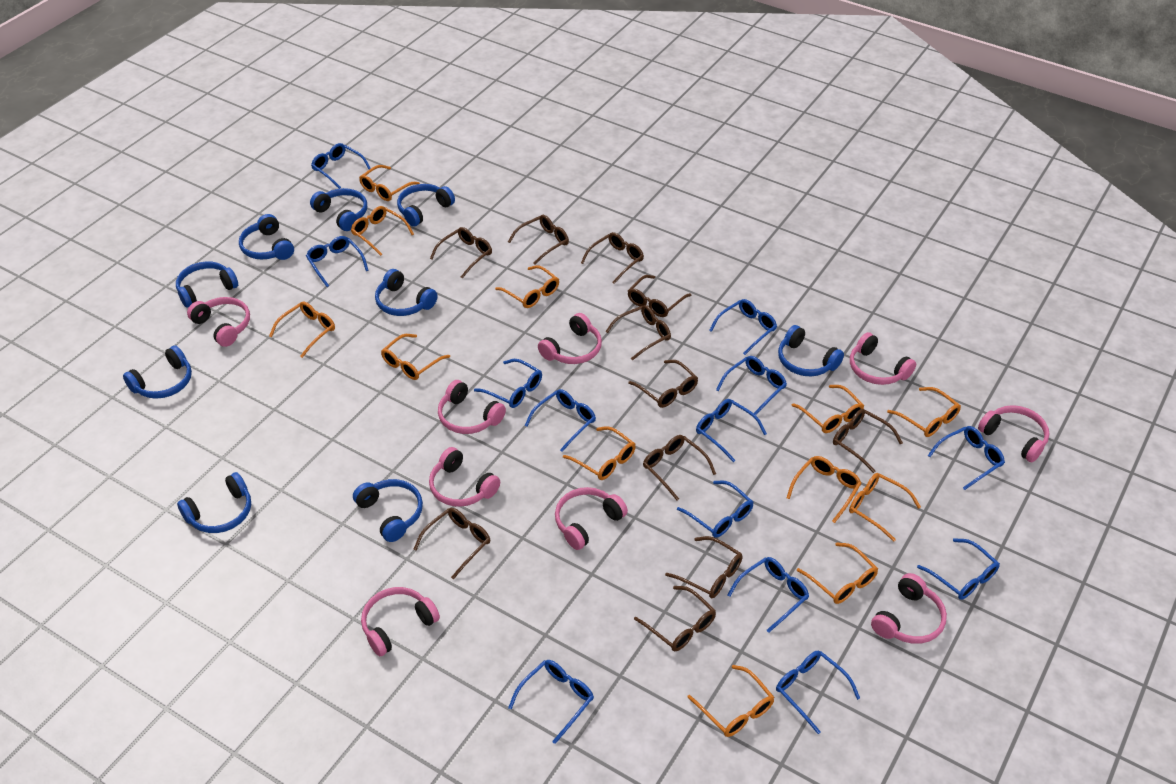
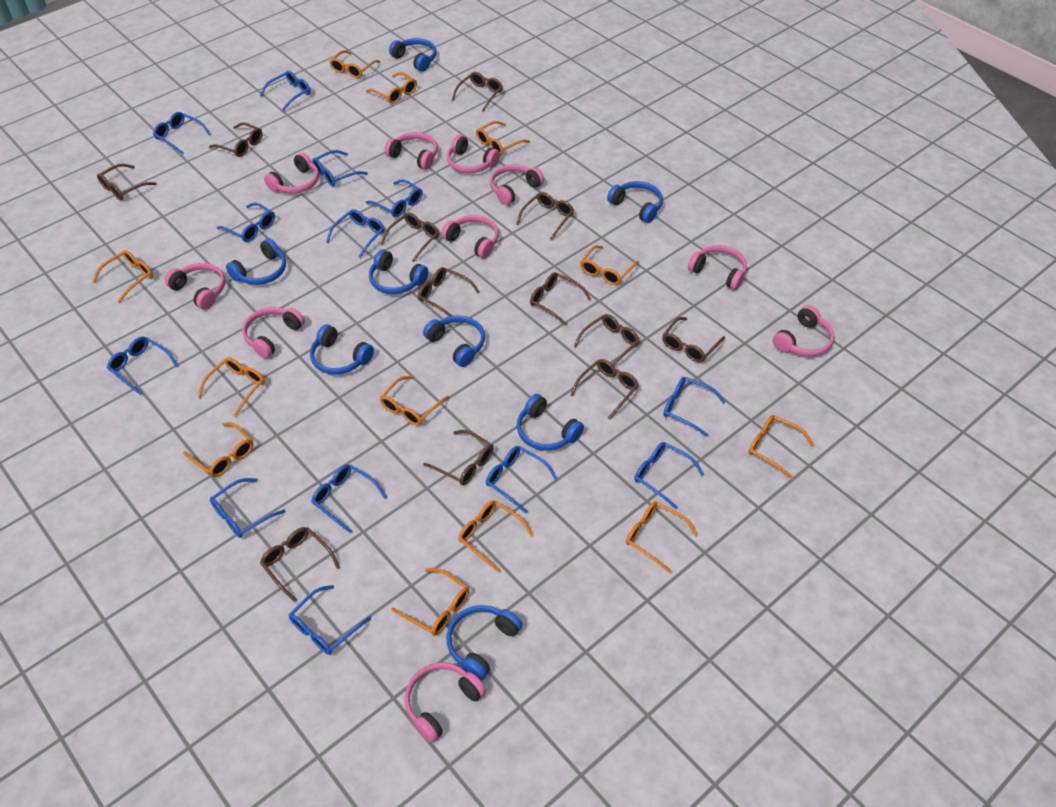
blue headphones: [123,345,192,399] [176,261,238,308] [177,472,251,533] [239,214,294,260] [310,188,367,231] [353,479,423,542] [375,269,438,316] [397,184,455,227] [778,325,844,376] = 9 -> [226,238,286,285] [310,324,374,375] [369,249,428,294] [389,38,437,72] [423,315,485,367] [447,605,523,680] [517,394,584,451] [607,181,663,223] = 8
brown glasses: [413,508,490,579] [430,227,492,279] [508,215,569,265] [581,232,644,284] [605,305,671,361] [628,275,691,317] [628,360,698,408] [634,586,716,651] [643,435,716,501] [665,536,743,598] [833,409,903,473] = 11 -> [97,164,156,200] [209,122,262,157] [260,527,340,602] [380,213,439,262] [418,267,479,317] [423,430,494,485] [452,72,503,112] [516,192,574,240] [530,272,591,326] [570,359,639,420] [573,314,640,366] [662,317,725,363] = 12
pink headphones: [187,297,250,347] [361,587,440,656] [429,447,500,507] [438,380,506,434] [538,313,602,364] [555,487,628,550] [850,332,916,385] [871,573,947,644] [978,405,1050,462] = 9 -> [165,263,225,310] [242,307,305,358] [264,153,319,194] [385,132,438,170] [405,662,486,743] [442,215,499,258] [447,135,500,173] [490,164,544,205] [688,245,747,290] [773,305,835,357] = 10

